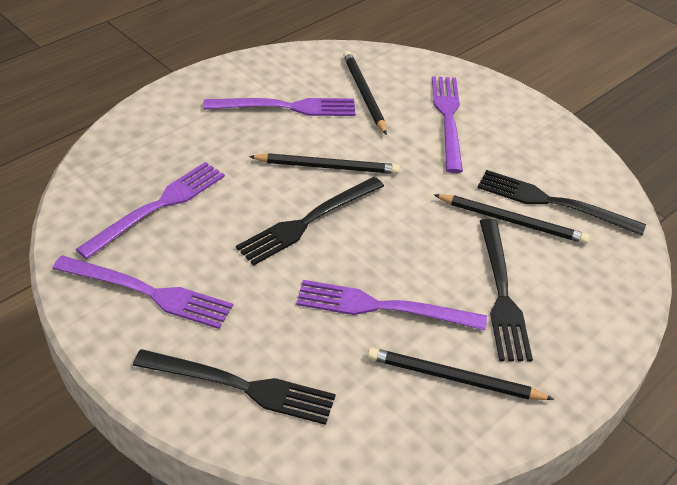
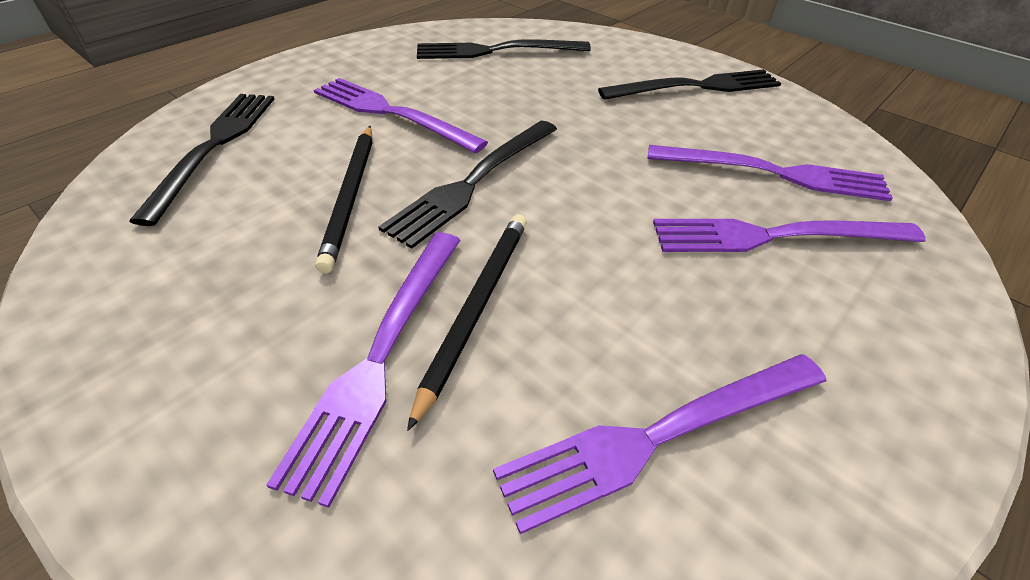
black pencil: [249,153,400,174] [343,51,387,135] [367,348,554,400] [434,194,590,244] = 4 -> [315,126,373,273] [407,214,527,431] = 2

